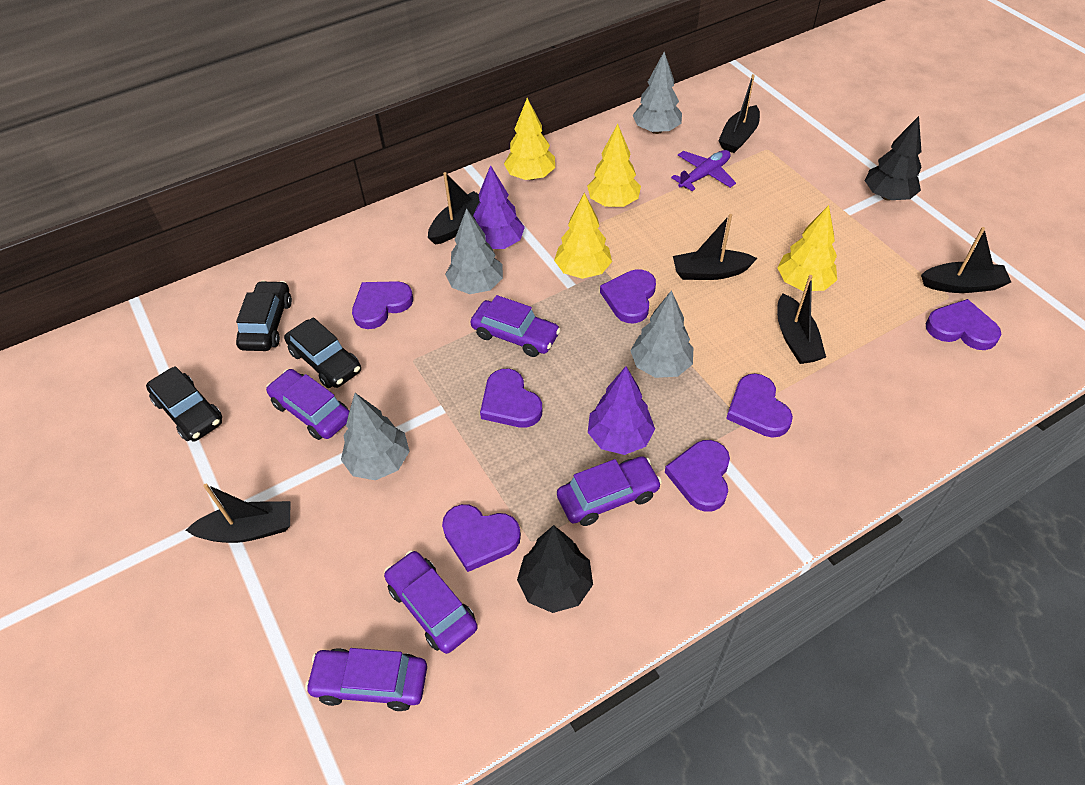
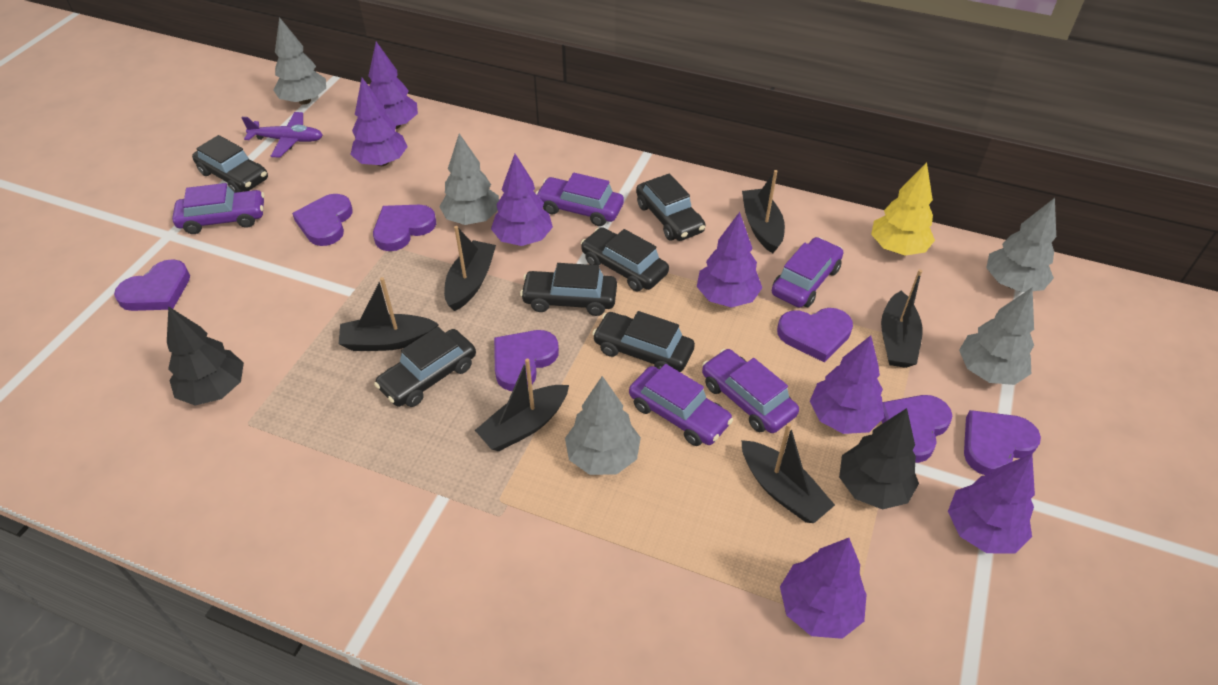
black car: [146,366,222,441] [236,280,292,351] [284,317,361,388] = 3 -> [192,135,268,193] [374,327,476,407] [520,263,617,316] [581,227,669,291] [592,311,695,372] [636,174,705,241] = 6
grey tree: [341,393,410,480] [445,208,503,294] [630,290,693,378] [633,52,682,134] = 4 -> [273,17,326,105] [439,133,499,225] [565,376,641,475] [959,287,1034,385] [986,198,1056,292] = 5
purple tree: [473,165,525,249] [588,366,655,455] = 2 -> [350,78,408,166] [368,42,418,129] [491,154,553,246] [697,212,762,308] [780,538,867,639] [810,335,884,434] [948,454,1035,554] = 7
yellow tree: [504,98,555,180] [554,193,612,279] [587,124,641,207] [777,205,837,291] = 4 -> [871,162,935,256] = 1

